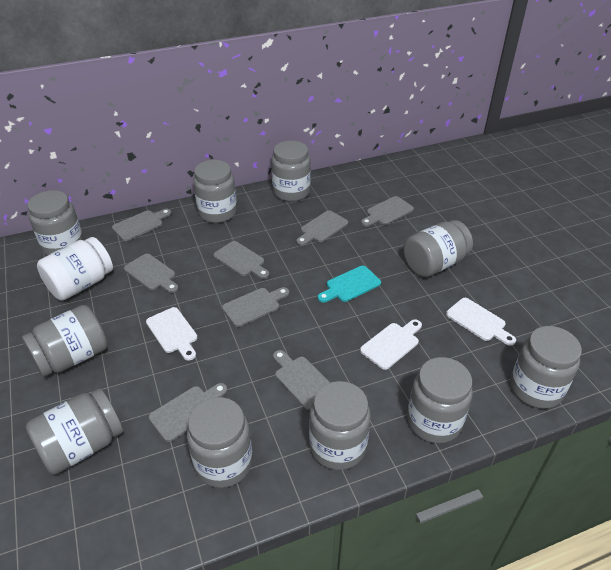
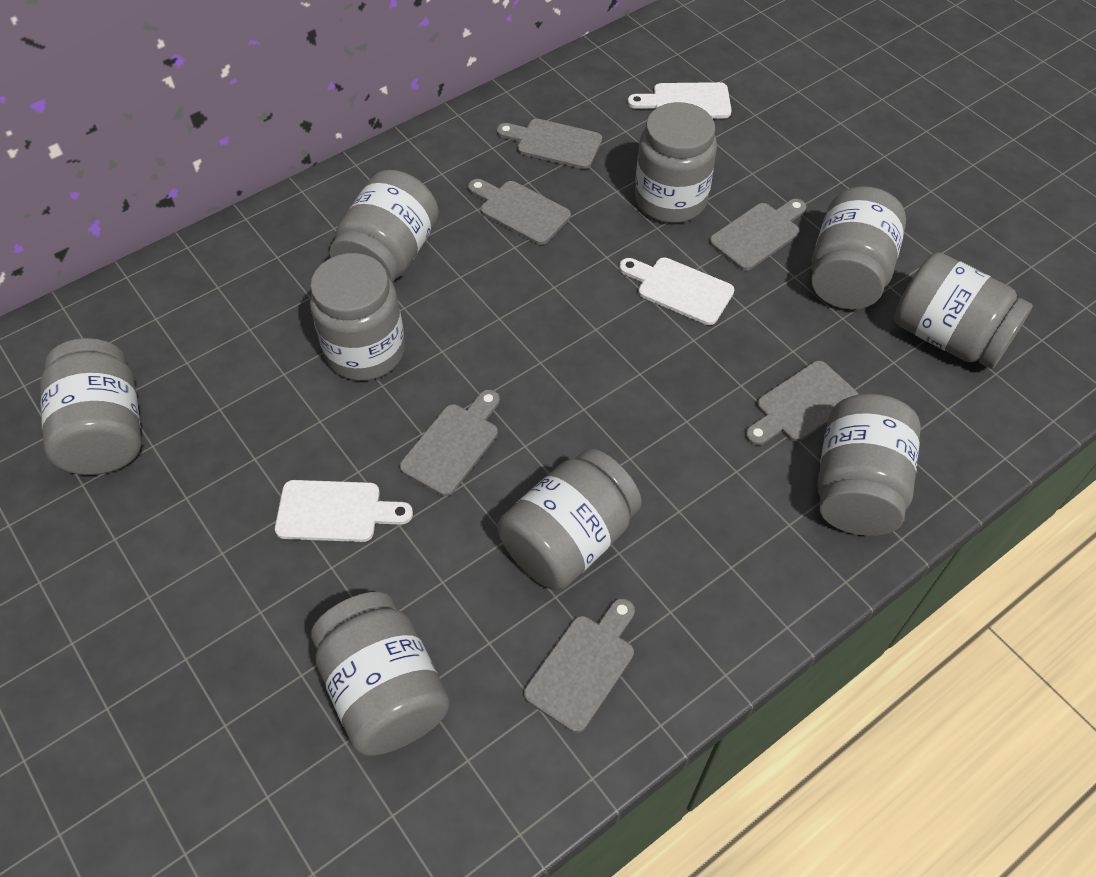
grey cutting board: [112,209,171,241] [124,254,178,293] [149,383,227,442] [213,241,269,279] [222,287,289,327] [273,350,330,410] [296,211,348,246] [361,196,414,226] = 8 -> [400,390,500,496] [468,179,571,245] [497,119,602,169] [524,598,635,733] [709,199,806,271] [746,361,859,446] = 6
grey jar: [22,305,108,377] [26,388,123,475] [27,190,84,255] [187,397,253,488] [193,160,237,223] [271,141,311,202] [309,381,371,470] [404,220,473,277] [407,357,473,444] [510,326,582,409] = 10 -> [40,338,142,475] [310,253,405,381] [311,592,450,756] [329,170,439,283] [498,449,642,590] [635,102,717,223] [811,186,906,310] [817,394,921,536] [894,252,1033,369] = 9
turquoise cutting board: [318,266,381,302] = 1 -> none = 0
white jar: [37,237,113,301] = 1 -> none = 0

